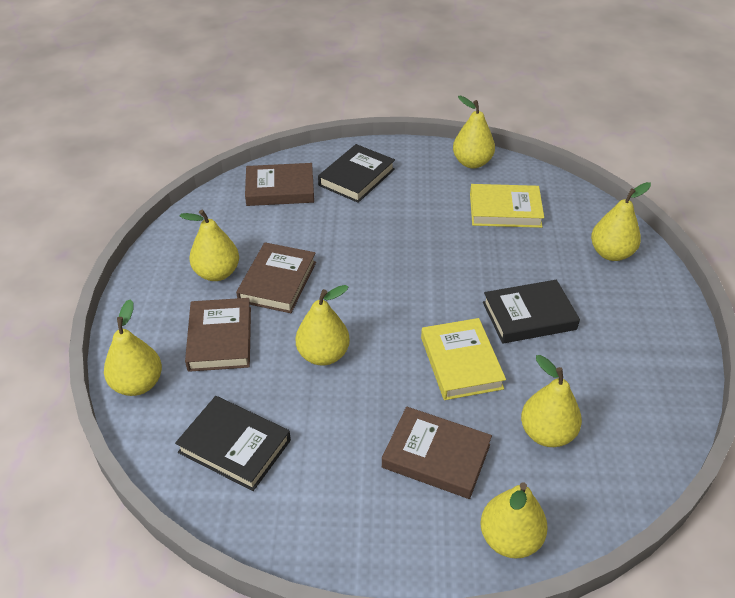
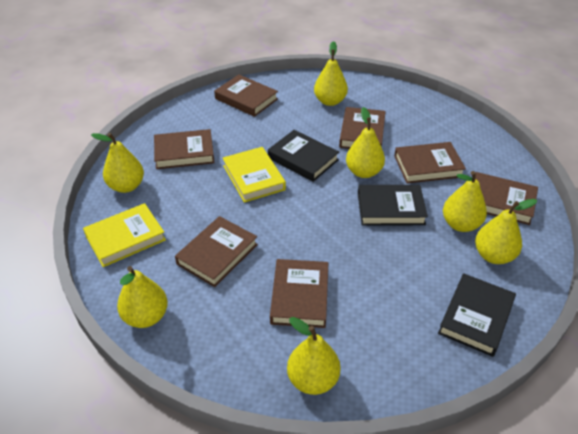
brown book: [185,298,251,372] [236,242,316,313] [245,163,314,206] [382,407,492,499] = 4 -> [154,129,215,169] [175,216,258,287] [214,74,278,117] [270,259,328,328] [339,107,386,149] [394,142,466,184] [475,172,538,225] = 7

